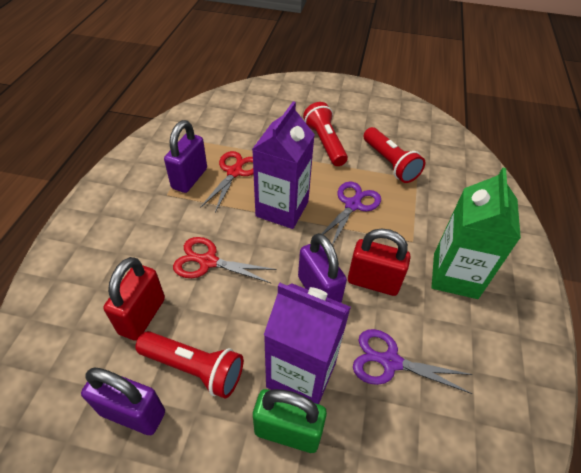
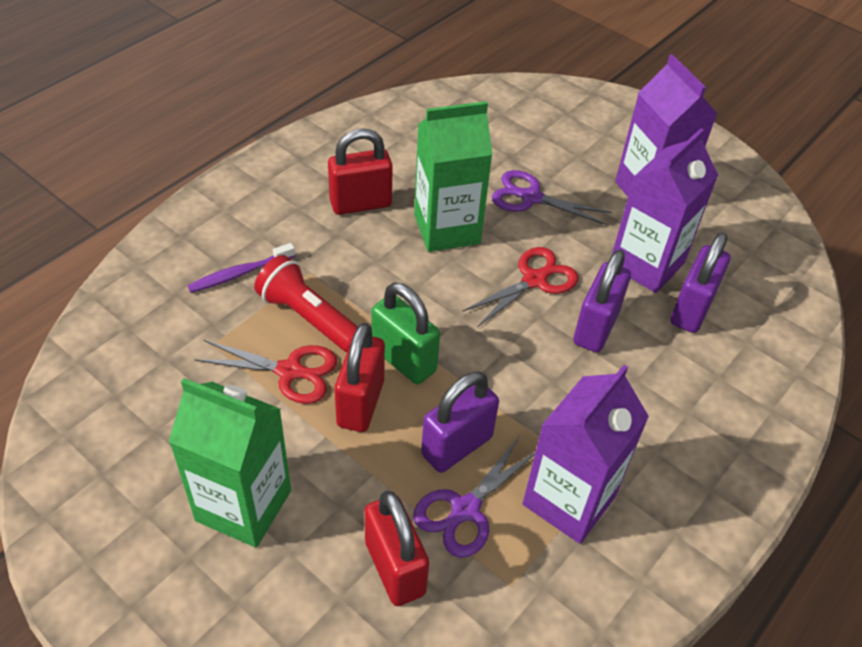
green carton: [432,167,521,299] = 1 -> [169,378,291,548] [414,101,493,252] = 2
purple carton: [252,101,315,229] [264,283,351,404] = 2 -> [523,365,649,544] [611,128,718,293] [615,54,718,197] = 3
purple toothbrush: none = 0 -> [187,243,295,293] = 1
red flashlight: [135,331,244,399] [303,102,348,166] [363,127,425,183] = 3 -> [254,255,358,352] = 1
red padlock: [103,257,165,341] [348,228,411,296] = 2 -> [328,129,393,215] [334,323,385,432] [365,491,429,606] = 3

